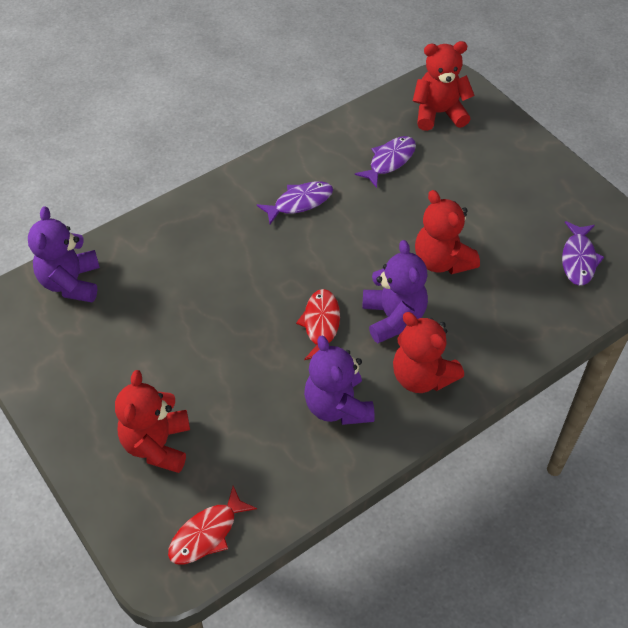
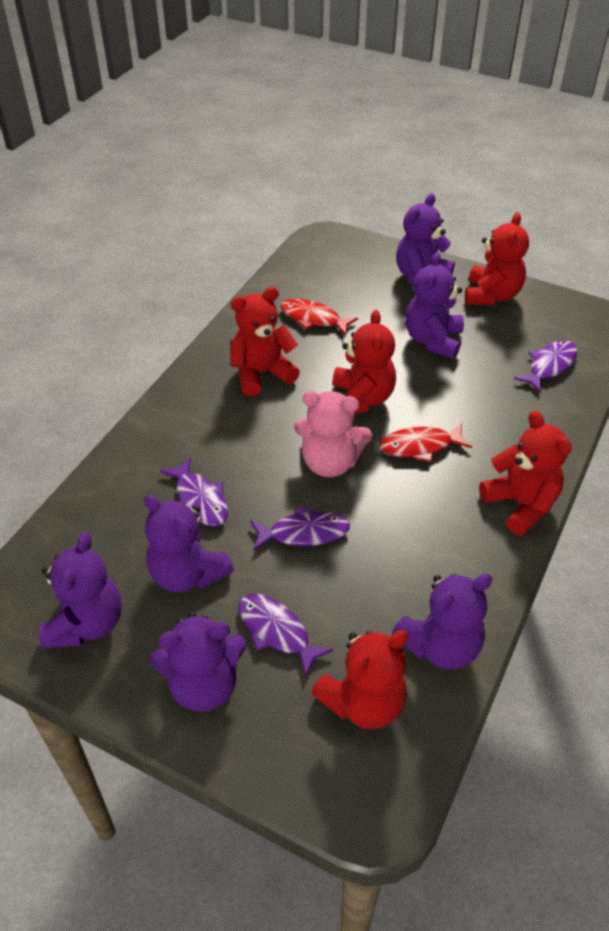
pink teddy bear: none = 0 -> [294,391,372,477] = 1
purple fish: [257,181,333,224] [355,136,416,188] [562,221,604,286] = 3 -> [160,457,228,527] [239,594,334,676] [250,507,350,551] [514,340,577,393] = 4
purple teddy bear: [28,206,100,302] [304,336,375,425] [362,240,428,343] = 3 -> [39,533,122,648] [144,494,234,592] [149,612,247,712] [392,573,493,670] [396,193,455,286] [406,252,464,359] = 6
red teddy bear: [115,370,190,473] [393,312,464,393] [413,41,475,131] [415,190,480,275] = 4 -> [230,287,300,396] [311,630,409,729] [332,310,396,414] [465,212,529,305] [479,411,572,536] = 5

